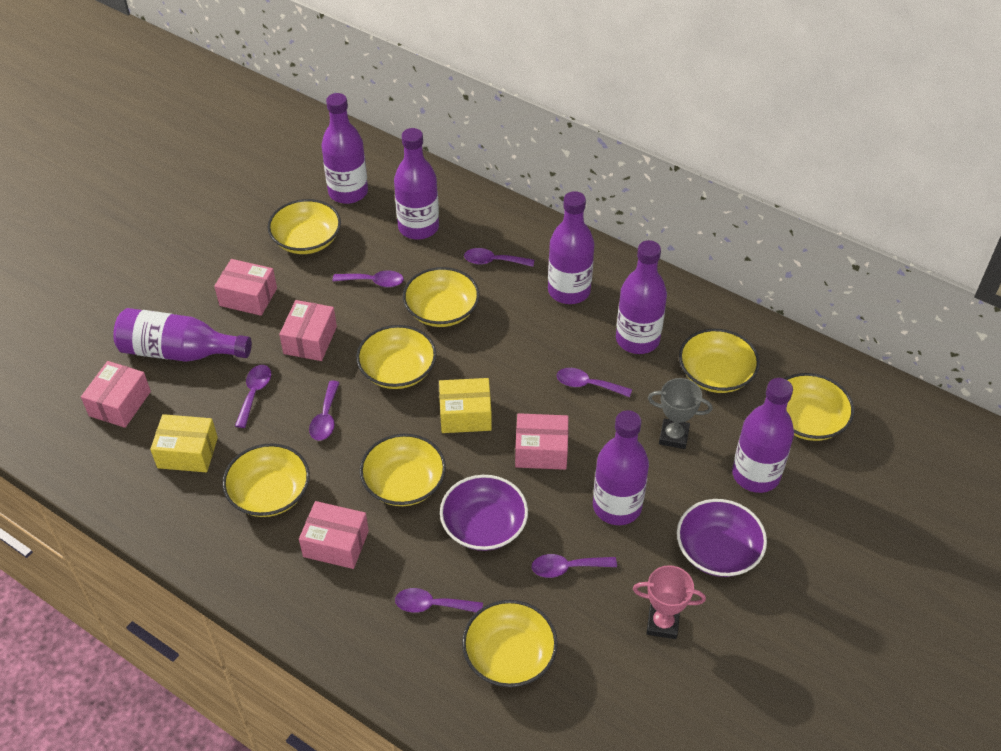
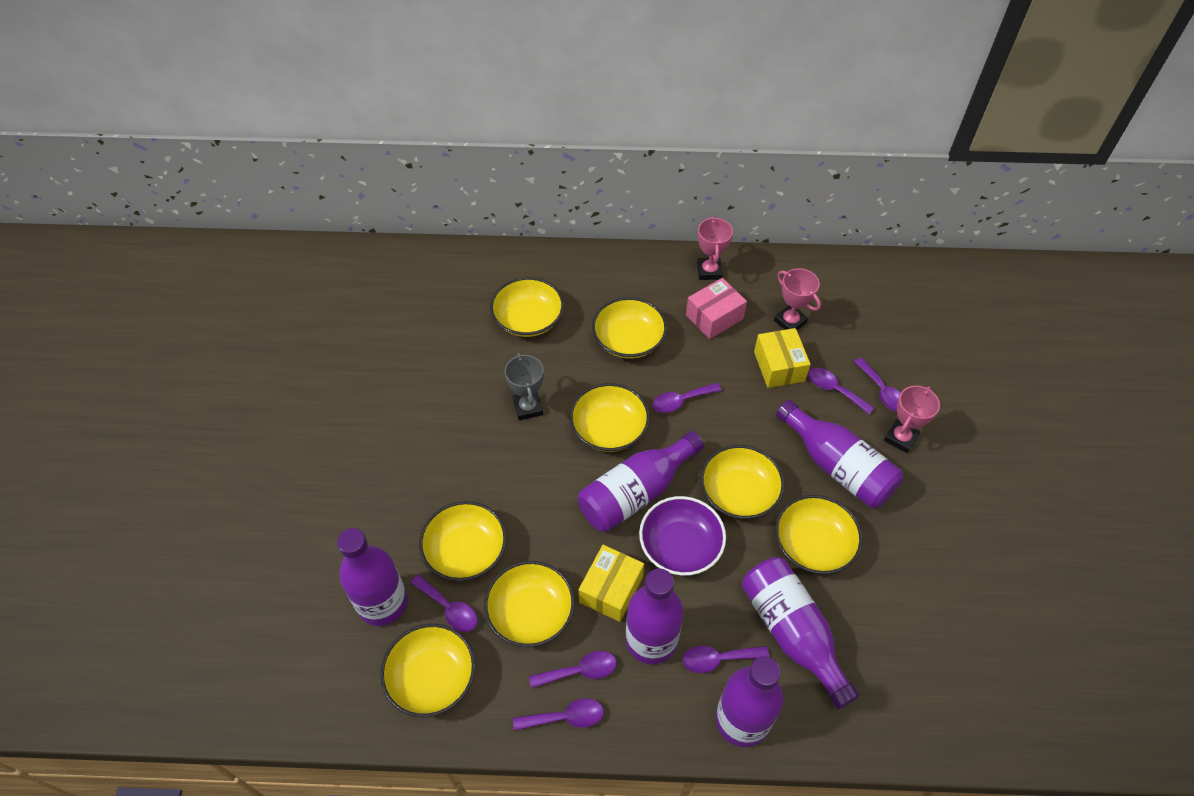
pink box: [81,361,151,428] [214,259,277,316] [279,300,337,361] [299,501,369,569] [515,413,569,470] = 5 -> [686,278,747,339] = 1
pink trophy: [633,565,706,639] = 1 -> [697,216,733,280] [774,268,821,330] [884,386,940,453] = 3
purple bottle: [113,308,252,362] [321,93,368,204] [394,128,439,240] [548,191,594,304] [593,410,649,525] [616,240,667,354] [732,378,794,493] = 7 -> [337,528,407,626] [578,431,704,532] [626,568,684,665] [716,656,783,747] [742,557,859,709] [776,400,903,508] = 6
purple bowl: [440,475,528,551] [677,499,767,577] = 2 -> [639,496,726,576] = 1

